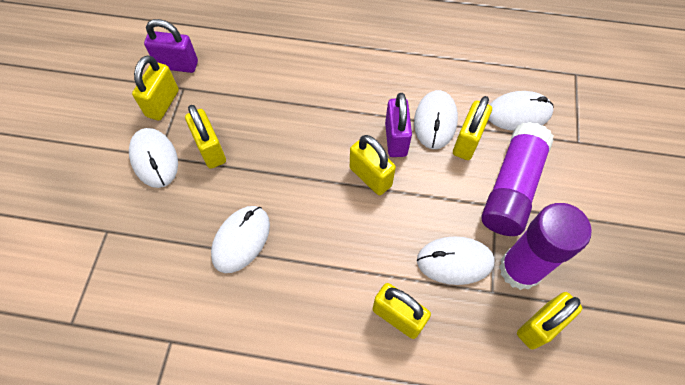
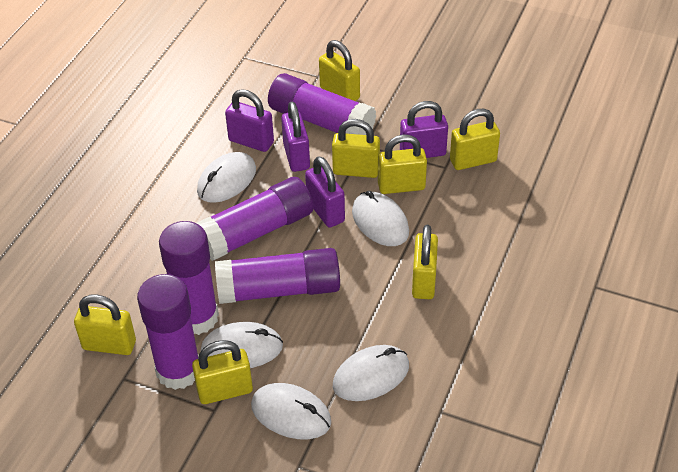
purple glue stick: [482,122,554,236] [499,203,592,290] = 2 -> [137,274,199,390] [159,221,219,335] [197,177,313,261] [215,248,340,304] [268,73,376,135] = 5
purple padlock: [144,19,198,73] [385,93,412,157] = 2 -> [225,89,274,152] [281,102,310,172] [305,156,345,228] [400,101,448,158] = 4
yellow padlock: [132,55,179,121] [185,105,226,169] [350,135,396,195] [372,283,431,339] [453,96,492,160] [517,292,582,349] = 6 -> [74,294,136,355] [192,340,253,404] [319,40,360,101] [332,119,380,178] [378,134,427,194] [412,225,438,299] [450,109,500,170] = 7

